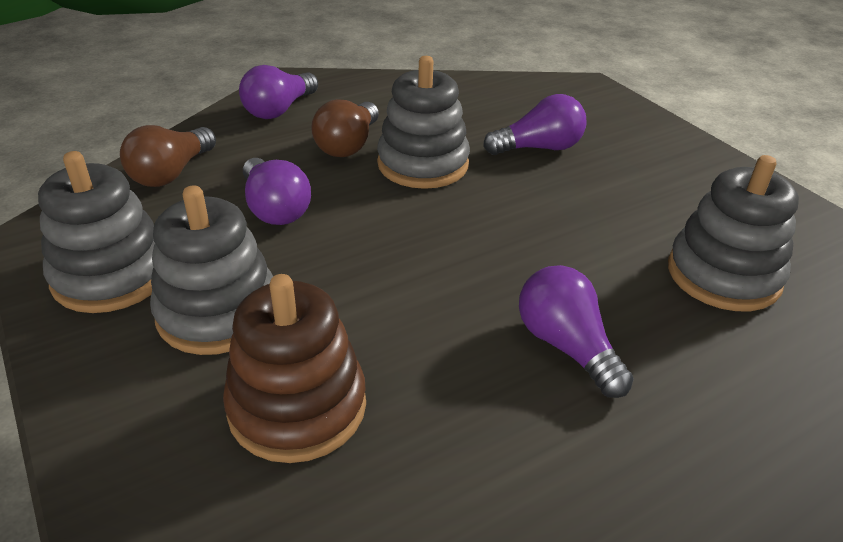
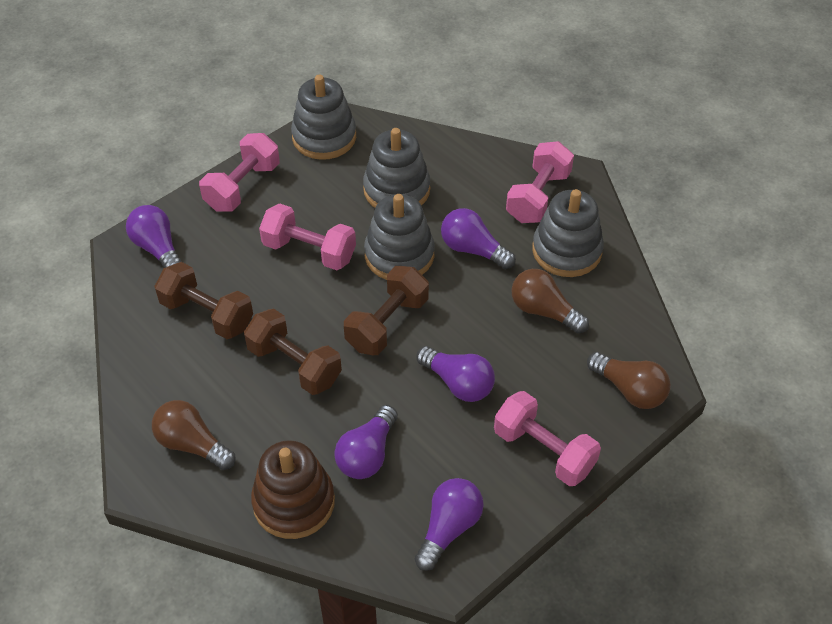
brown dumbbell: none = 0 -> [154,262,253,339] [244,309,342,395] [344,266,429,355] = 3
brown light bulb: [120,125,216,187] [311,99,379,157] = 2 -> [152,400,236,470] [511,269,589,334] [587,352,671,409] = 3
pink dumbbell: none = 0 -> [199,133,280,212] [259,204,356,270] [494,391,601,486] [506,141,574,223] = 4
purple light bulb: [239,65,318,119] [243,158,311,225] [483,94,586,155] [519,265,634,398] = 4 -> [126,205,181,268] [334,405,398,479] [414,478,484,571] [416,346,495,402] [441,208,516,269] = 5

